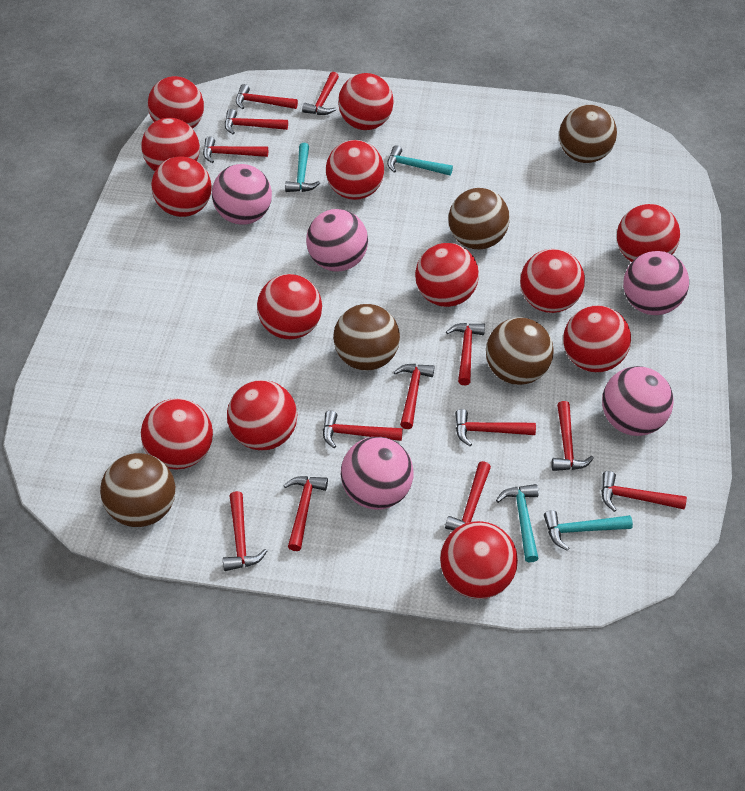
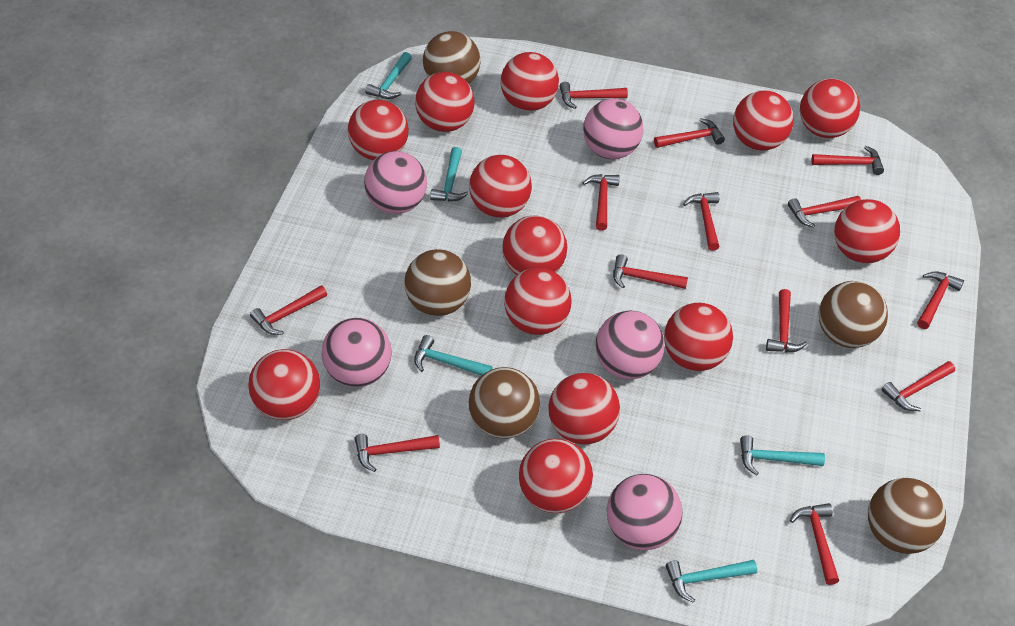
turquoise hammer: [285,143,320,192] [387,145,453,176] [496,484,539,562] [544,510,633,551] = 4 -> [365,52,412,99] [414,335,492,376] [430,147,469,202] [666,560,757,603] [740,435,825,475] = 5

